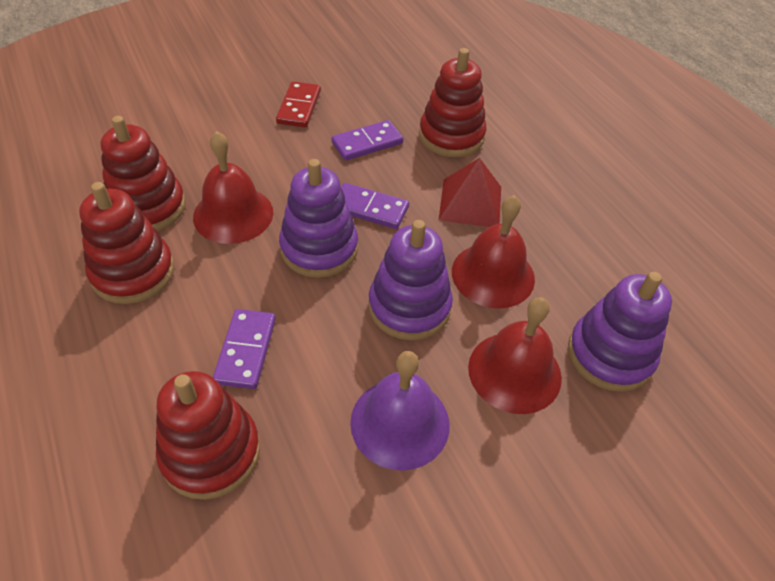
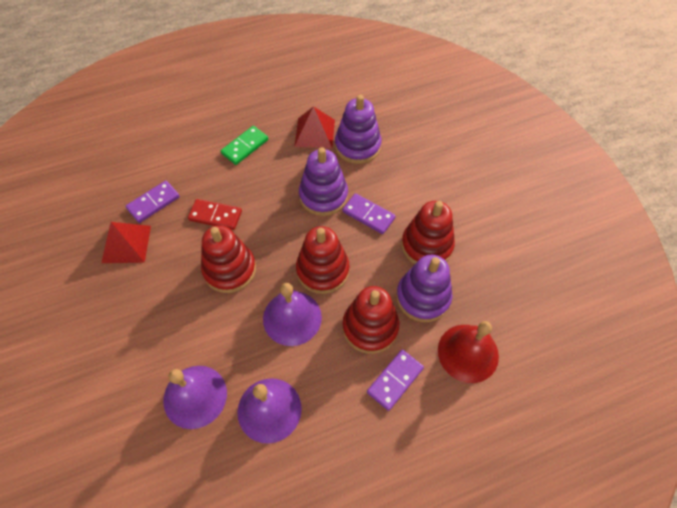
green domino: none = 0 -> [221,126,268,165] = 1
purple bell: [350,351,450,471] = 1 -> [163,366,227,429] [237,378,302,444] [263,283,322,346] = 3
red bell: [193,131,273,244] [452,195,535,309] [468,297,562,414] = 3 -> [438,321,499,383] = 1
red pyramid: [439,158,501,227] = 1 -> [101,222,151,263] [294,106,335,149] = 2

